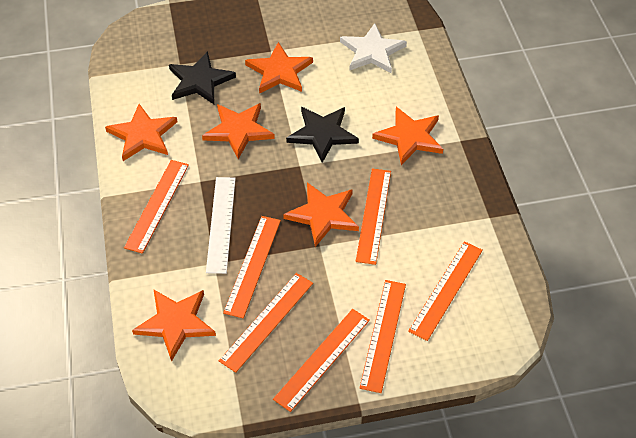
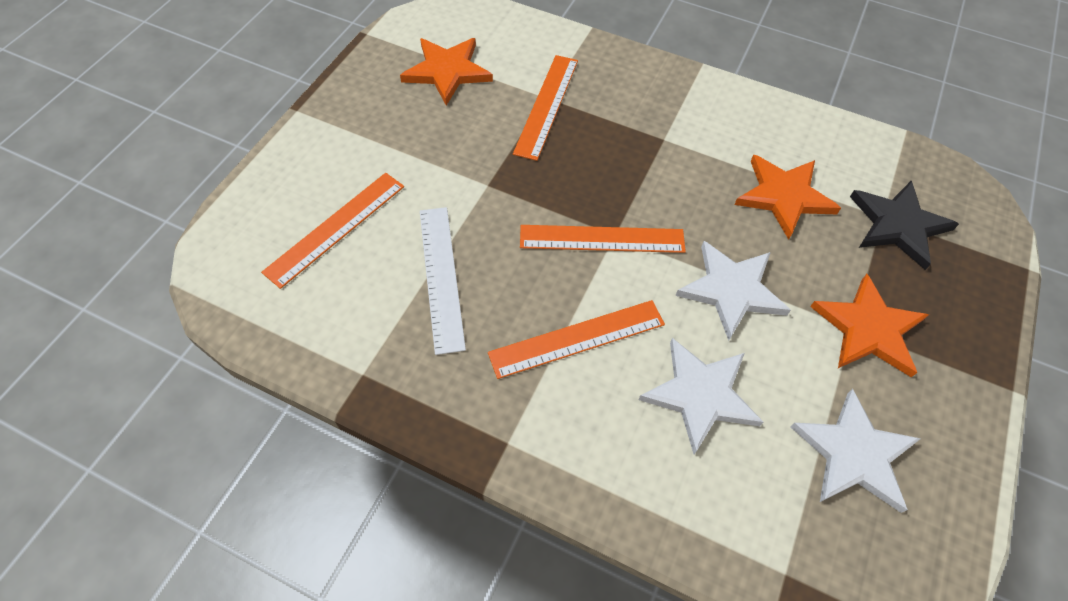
black star: [169,51,236,104] [286,107,359,163] = 2 -> [850,181,959,270] = 1
orange ruler: [124,160,189,254] [219,273,313,373] [223,216,281,318] [273,309,370,412] [356,169,391,265] [359,280,406,393] [408,241,483,341] = 7 -> [261,173,404,289] [488,300,665,379] [513,55,578,161] [520,225,686,253] = 4
orange star: [105,104,178,161] [132,290,216,362] [202,103,275,159] [245,42,313,94] [283,182,359,247] [372,107,443,165] = 6 -> [400,38,493,106] [734,154,841,240] [810,274,929,377] = 3
white star: [340,23,407,74] = 1 -> [639,338,763,454] [675,241,791,341] [790,389,921,513] = 3

